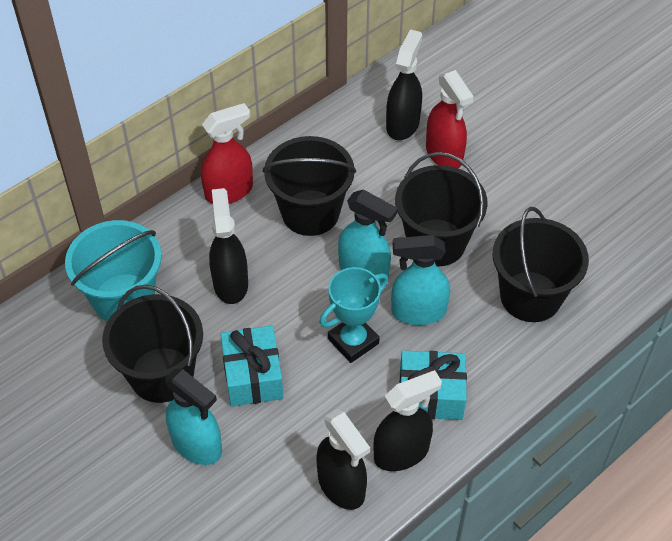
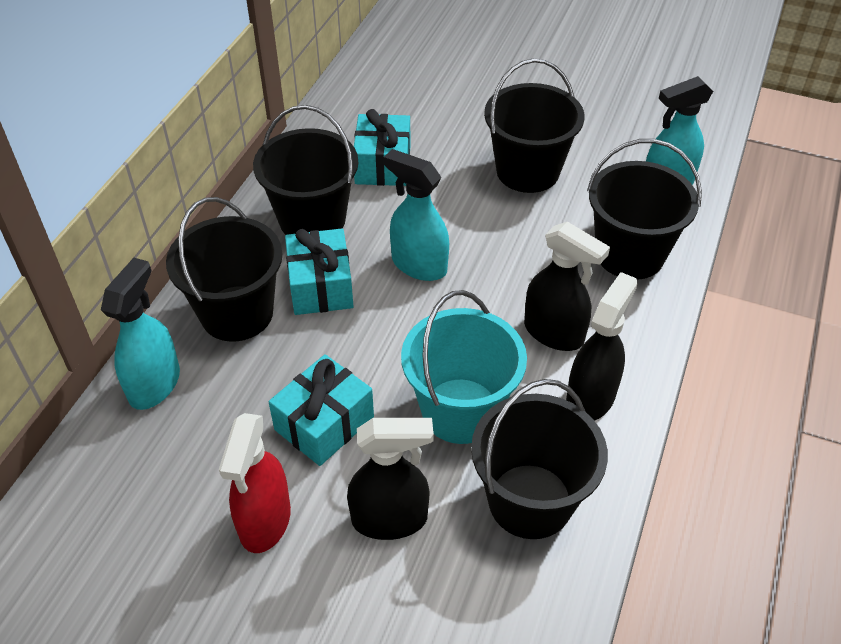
black bucket: [102,285,203,403] [263,136,356,236] [395,152,488,267] [493,207,589,322] = 4 -> [166,197,283,341] [253,105,358,235] [471,379,608,539] [484,58,584,193] [587,139,702,280] = 5
black spray bottle: [209,188,248,304] [316,409,370,510] [373,370,442,471] [386,29,422,140] = 4 -> [347,418,434,540] [524,222,610,351] [566,272,638,421] = 3
red spray bottle: [201,103,253,204] [426,70,474,168] = 2 -> [219,413,291,553] = 1
turquoise gift: [220,325,283,407] [399,351,467,420] = 2 -> [269,354,374,466] [285,229,354,315] [354,109,411,186] = 3
turquoise trophy: [320,267,388,363] = 1 -> none = 0

